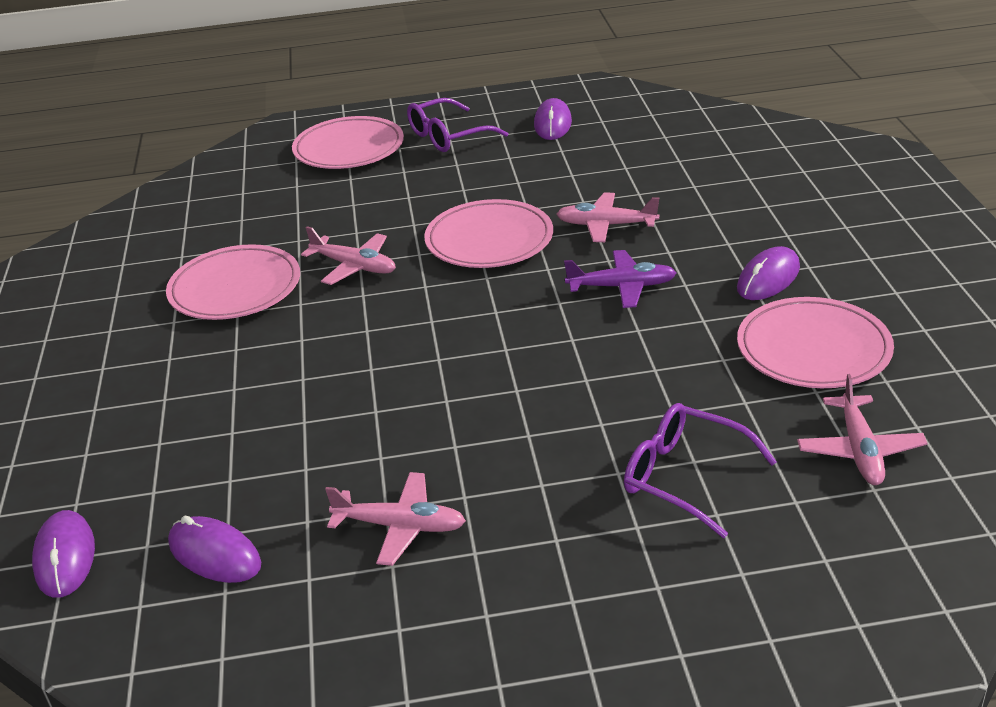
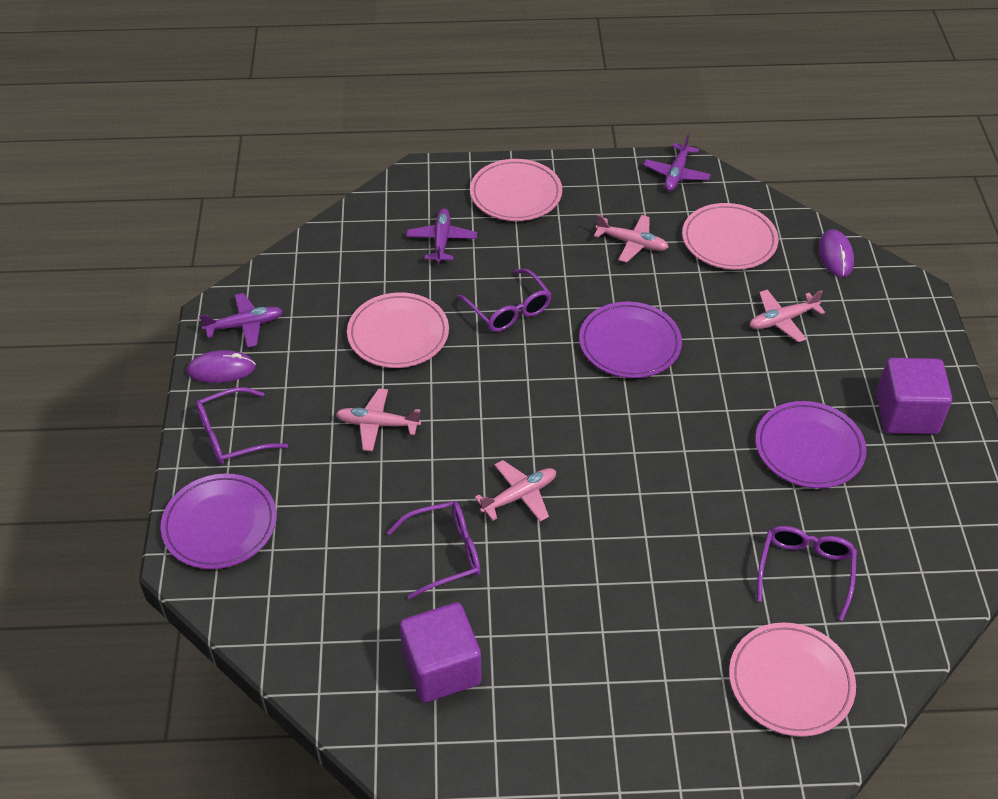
purple cube: none = 0 -> [400,602,482,703] [876,358,952,434] = 2
purple glasses: [407,98,508,152] [624,403,777,538] = 2 -> [196,387,288,465] [387,501,480,599] [457,269,552,332] [757,526,857,621] = 4
purple mouse: [32,510,95,598] [168,516,261,583] [534,98,572,140] [737,246,800,300] = 4 -> [187,350,256,383] [819,229,854,277] = 2
purple plane: [564,250,676,308] = 1 -> [199,293,283,348] [406,208,477,263] [643,133,711,191] = 3
purple plate: none = 0 -> [161,473,277,569] [579,302,682,378] [755,401,867,488] = 3

